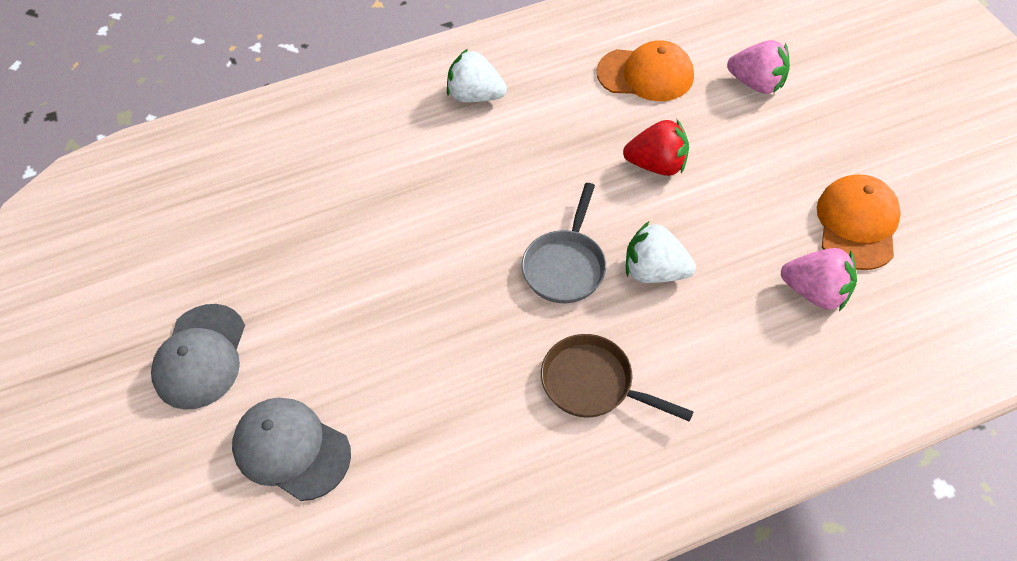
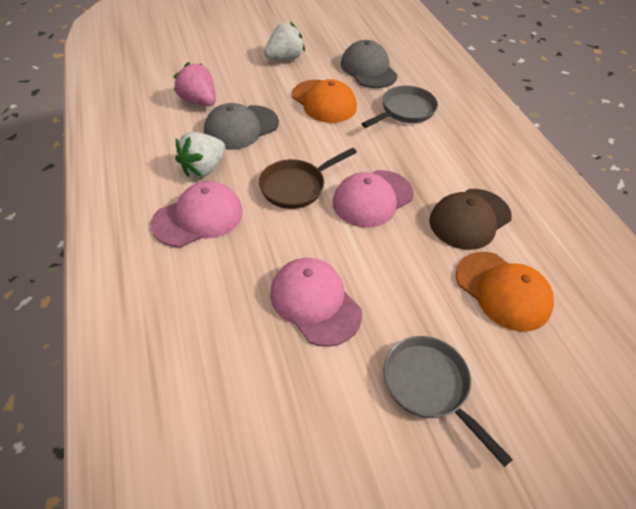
brown cap: none = 0 -> [429,189,512,250] = 1
grey pan: [522,183,606,303] = 1 -> [362,85,438,128] [384,336,513,467] = 2
pink cap: none = 0 -> [151,181,243,247] [270,258,362,347] [333,170,414,227] = 3
pink strawberry: [727,40,790,94] [781,248,857,311] = 2 -> [174,62,216,106] = 1
red strawberry: [623,120,689,176] = 1 -> none = 0

